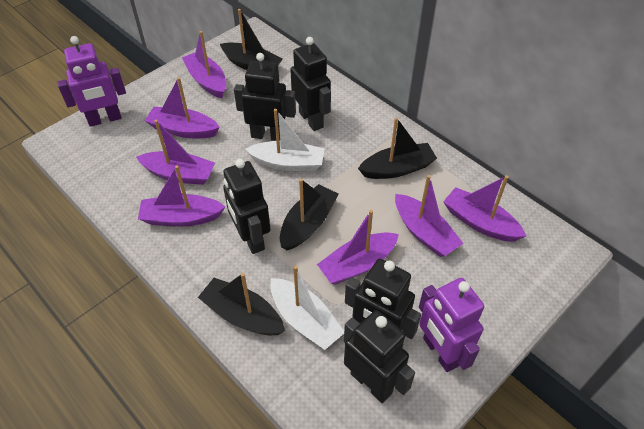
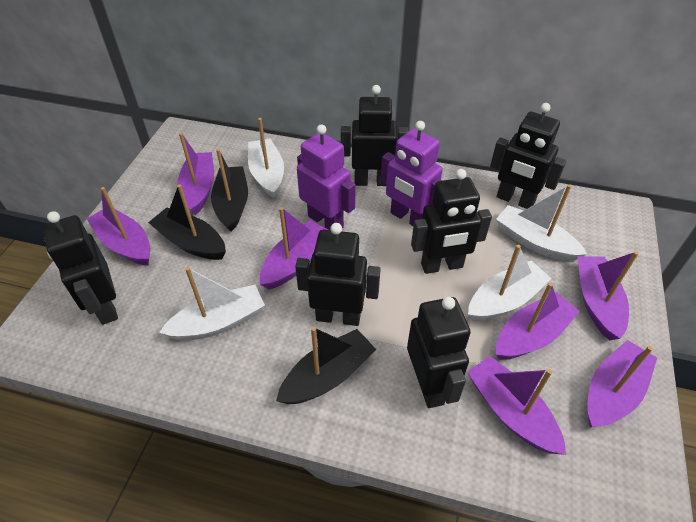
black boat: [198,273,285,335] [220,9,283,70] [280,179,338,250] [358,117,437,179] = 4 -> [148,184,226,260] [211,148,248,232] [276,327,377,404] = 3
black robot: [223,159,271,254] [234,53,296,141] [290,37,331,131] [344,310,415,403] [345,259,421,339] = 5 -> [43,211,118,325] [295,223,380,326] [341,85,408,186] [407,297,471,408] [411,169,492,274] [490,103,566,209] = 6
white boat: [245,109,325,171] [270,266,344,350] = 2 -> [159,267,265,341] [248,118,284,198] [468,245,552,321] [496,185,587,262] = 4

